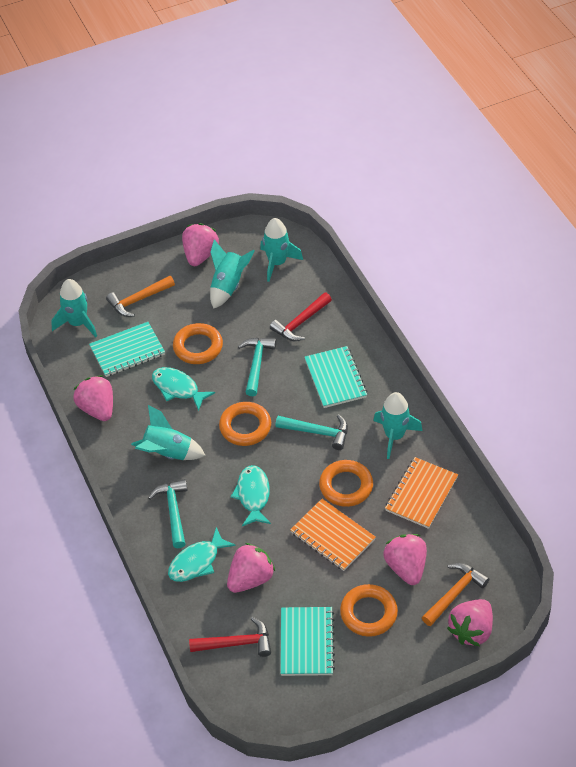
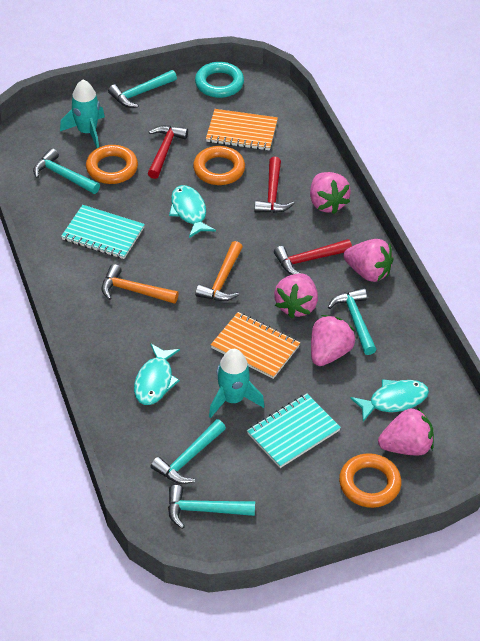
orange ring: [173,323,223,364] [219,402,271,446] [319,460,373,507] [340,584,398,637] = 4 -> [86,145,138,184] [193,146,245,185] [339,453,401,508] = 3
red hammer: [189,617,271,657] [270,292,332,341] = 2 -> [148,125,188,179] [254,157,295,213] [274,239,352,275] = 3
turquoise hammer: [148,479,188,548] [238,338,276,396] [275,415,348,450] = 3 -> [33,148,100,194] [108,70,177,108] [151,419,226,484] [168,485,255,529] [328,288,377,355] = 5
turquoise notebook: [89,322,165,377] [280,607,335,676] [305,346,367,408] = 3 -> [61,205,145,259] [247,393,341,468] = 2
turquoise ring: none = 0 -> [195,62,244,98] = 1
turquoise rocket: [51,279,97,337] [131,405,205,460] [210,239,255,309] [260,218,303,282] [373,392,422,459] = 5 -> [60,80,105,148] [209,349,265,418] = 2

